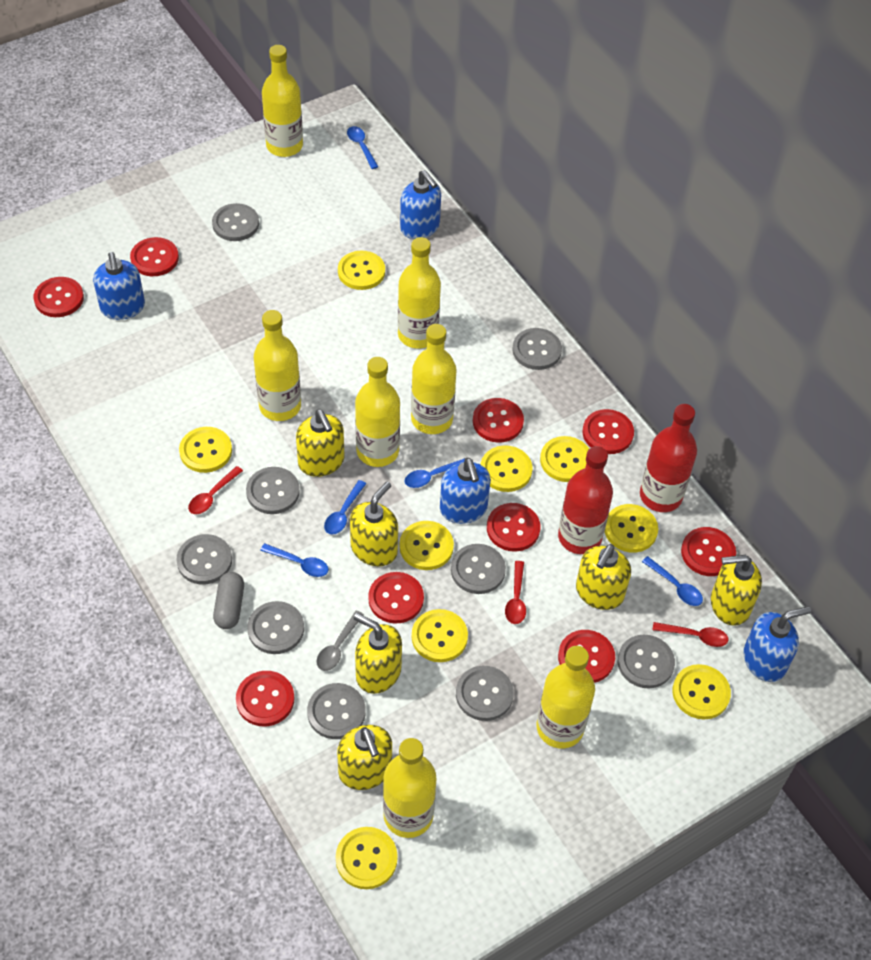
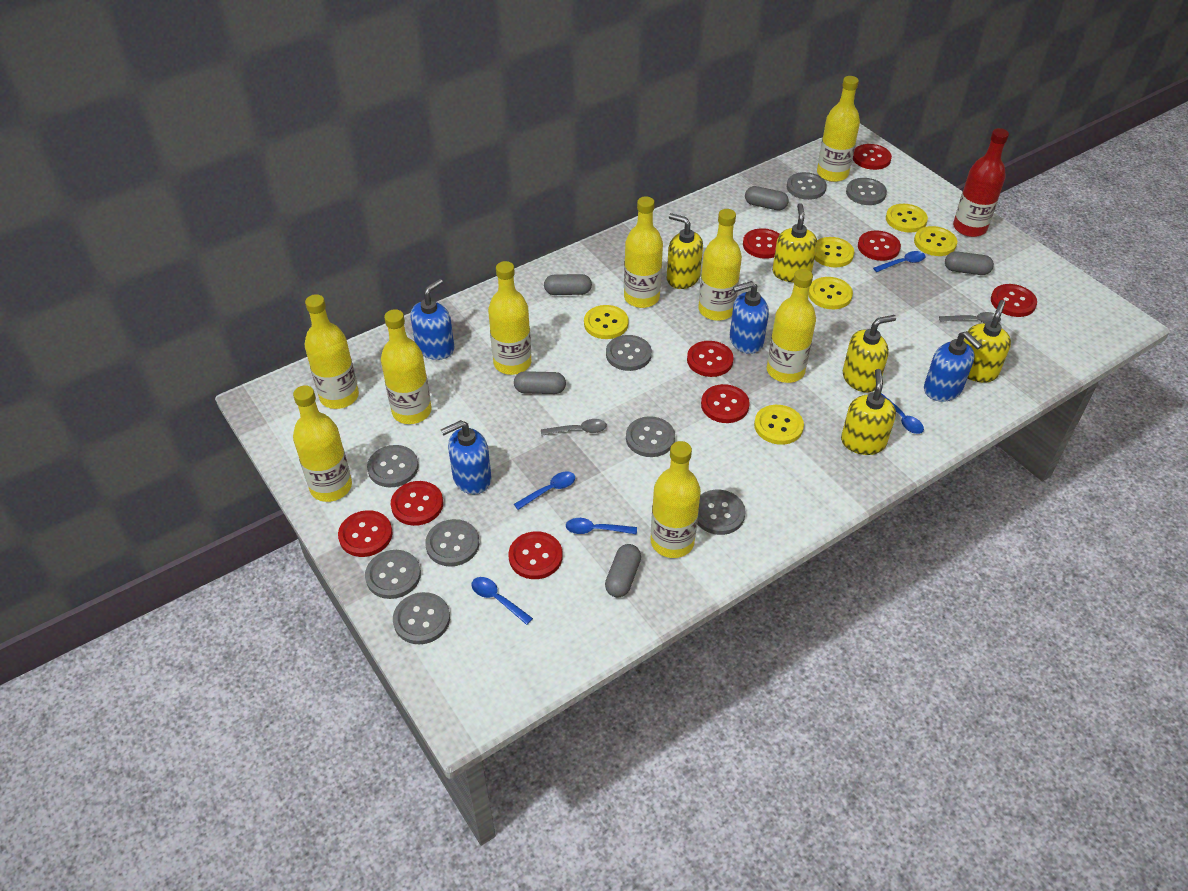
grey capsule: [213,572,244,629] = 1 -> [514,371,566,394] [544,274,592,295] [605,544,641,598] [745,186,789,210] [945,251,994,275] = 5
grey spoon: [316,610,364,671] = 1 -> [541,419,607,436] [939,312,1001,323] = 2
red bottle: [558,446,613,554] [640,404,697,512] = 2 -> [953,128,1009,237] = 1
red spoon: [188,466,243,514] [505,561,526,624] [653,622,729,647] = 3 -> none = 0
yellow bottle: [254,310,301,421] [262,45,303,157] [355,357,400,467] [383,738,436,838] [398,237,441,349] [411,324,457,434] [536,646,595,749] = 7 -> [293,385,352,502] [305,294,359,409] [381,309,432,424] [488,261,532,375] [624,196,663,308] [651,441,701,558] [698,209,742,321] [767,269,816,383] [817,76,860,182] = 9
yellow button: [179,427,232,473] [336,827,398,889] [338,251,385,290] [400,521,454,570] [412,609,468,662] [480,445,532,492] [540,436,589,482] [605,504,658,553] [672,664,731,719] = 9 -> [584,305,629,339] [754,405,804,445] [808,277,853,309] [815,237,854,267] [886,204,928,233] [914,226,957,256] = 6
yellow soap dispenser: [296,409,345,477] [337,725,392,790] [350,482,398,566] [354,613,402,694] [576,544,631,610] [711,555,762,626] = 6 -> [667,213,703,289] [772,203,817,282] [841,369,896,455] [843,315,896,392] [964,300,1011,382] = 5

